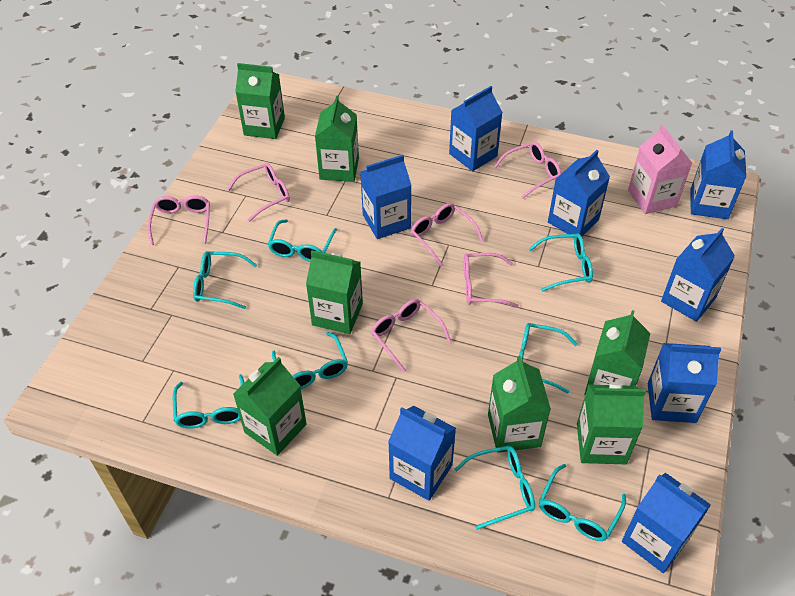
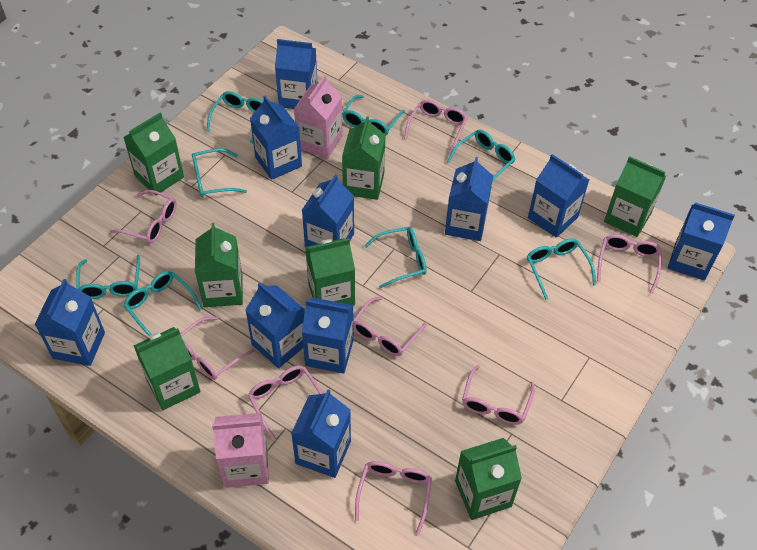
blue carton: [360,155,411,239] [388,406,456,501] [449,86,503,171] [548,150,610,236] [622,473,711,573] [648,343,721,423] [661,228,735,322] [690,130,747,219] = 8 -> [34,279,105,366] [245,282,305,368] [250,96,302,180] [275,39,317,109] [291,389,351,478] [302,174,354,247] [302,297,354,374] [445,157,493,241] [528,154,589,238] [668,202,735,281] = 10
pink carton: [628,125,692,214] = 1 -> [212,413,269,488] [294,75,342,159] = 2
pink glasses: [148,195,210,245] [227,163,290,222] [371,299,451,373] [411,203,483,267] [464,253,519,308] [494,142,561,199] = 6 -> [110,190,177,243] [180,317,254,380] [248,366,323,441] [353,297,427,356] [355,461,432,534] [404,100,467,154] [462,365,535,425] [597,234,662,294] = 8

